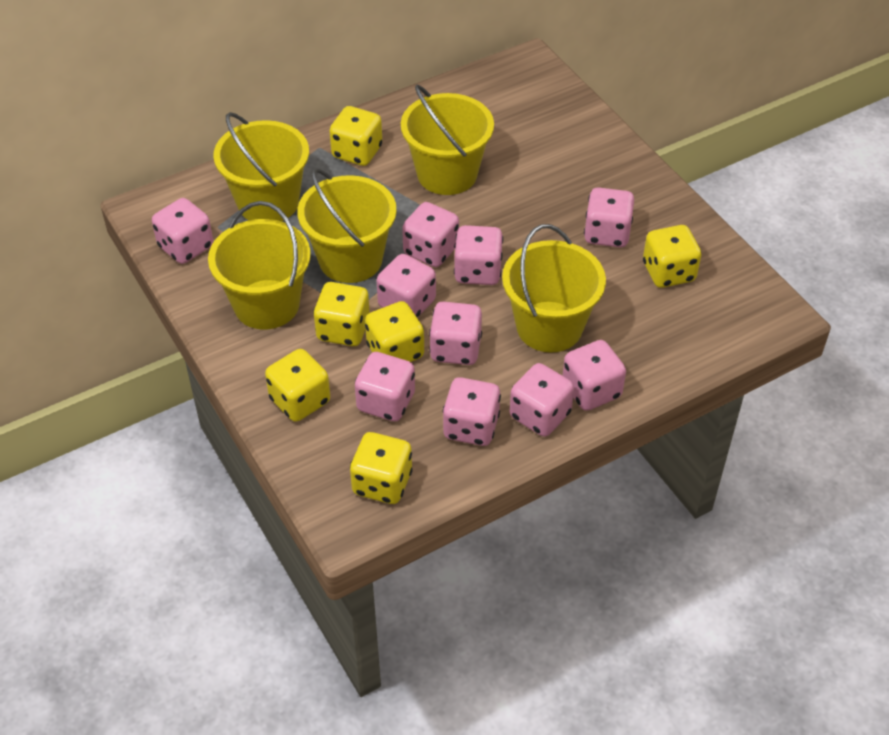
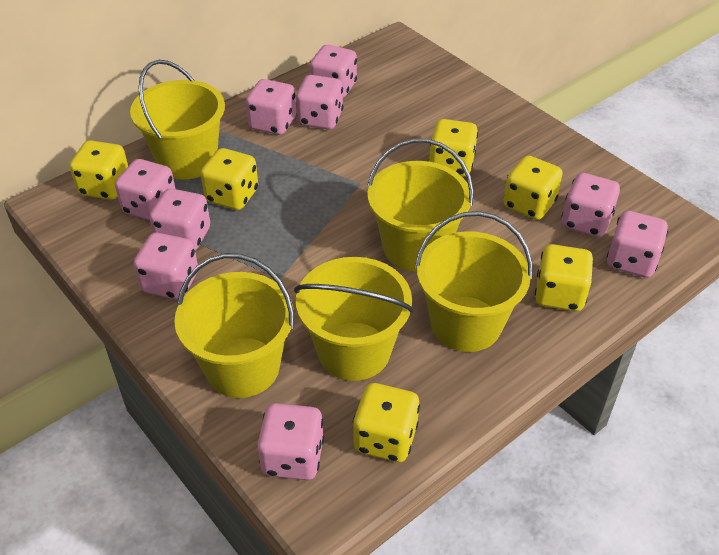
pink dice: [152,198,213,264] [355,352,415,422] [377,254,436,318] [402,202,459,267] [429,302,482,365] [442,377,501,446] [454,225,503,285] [510,363,574,437] [563,340,626,411] [584,187,634,248] = 10 -> [115,159,175,221] [134,232,198,300] [149,188,210,251] [246,79,296,135] [257,403,324,480] [296,75,343,130] [310,45,357,98] [561,173,620,237] [607,211,668,278] = 9

